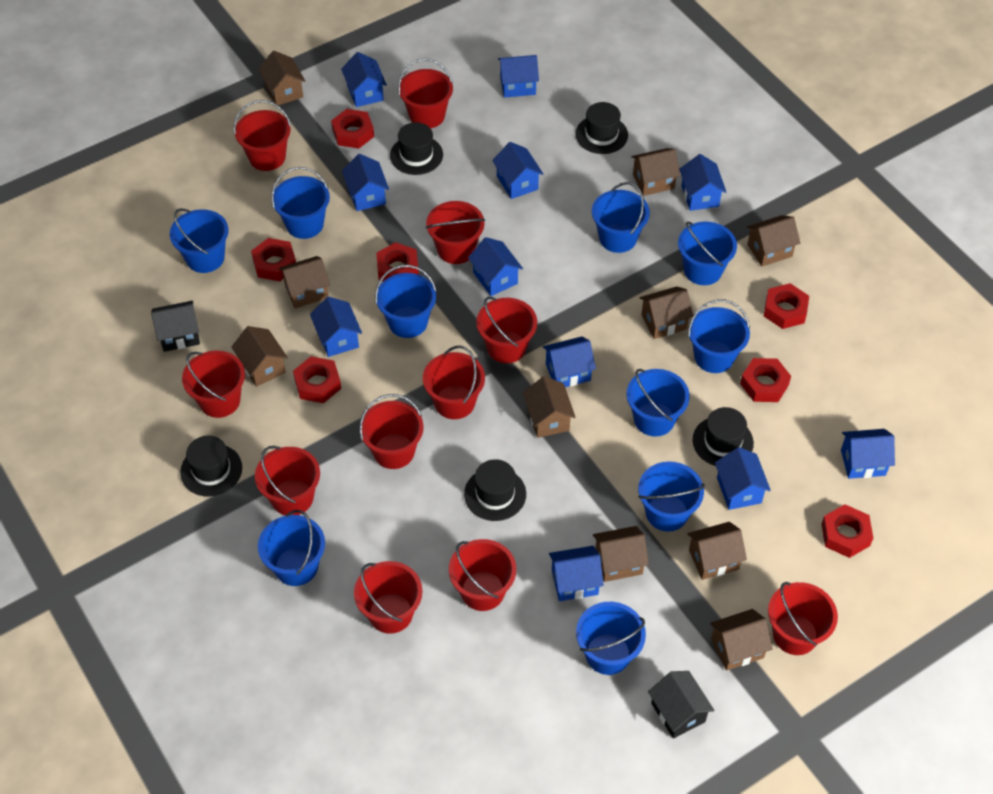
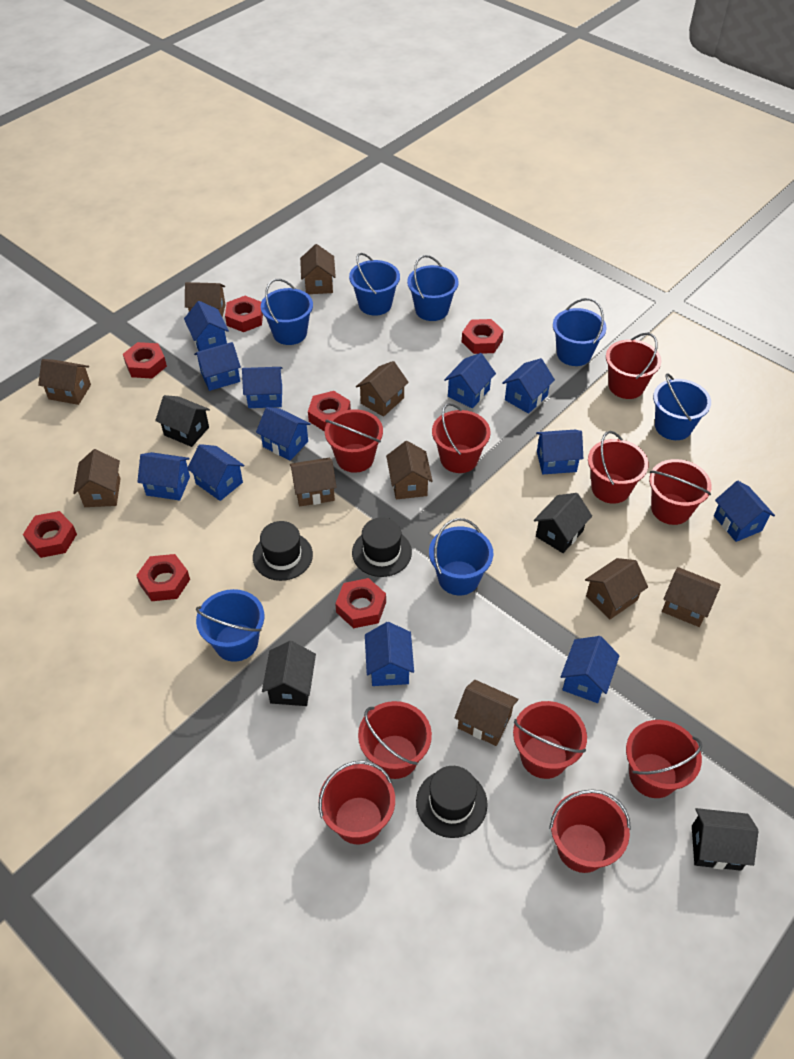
black hat: [180,436,242,497] [390,122,443,175] [464,459,526,521] [575,102,628,154] [693,407,754,466] = 5 -> [253,521,313,581] [352,517,412,577] [416,766,488,838] = 3
black house: [151,301,200,352] [648,671,715,739] = 2 -> [155,395,210,447] [262,641,316,706] [534,493,592,553] [692,808,759,871] = 4
blue bucket: [170,208,229,273] [258,510,325,586] [271,167,330,239] [375,265,437,338] [576,602,646,675] [592,182,650,253] [627,369,690,437] [638,461,705,532] [678,221,737,285] [688,300,750,373] = 10 -> [196,589,264,662] [261,279,313,345] [349,253,400,316] [407,255,459,321] [429,518,493,595] [553,298,607,366] [653,373,711,440] = 7
blue house: [310,297,362,357] [341,52,387,107] [342,154,389,211] [468,237,523,296] [492,142,543,199] [498,55,539,98] [543,337,596,387] [549,546,604,601] [679,154,726,211] [715,447,771,510] [841,429,895,479] = 11 -> [138,452,190,500] [184,301,229,351] [187,444,245,501] [194,342,241,391] [242,367,283,408] [256,407,311,460] [365,622,414,686] [444,353,496,408] [502,358,555,414] [536,430,583,474] [561,636,620,703] [714,481,775,542] = 12
red bucket: [182,351,245,418] [234,100,291,171] [255,446,320,515] [354,561,422,634] [359,394,424,469] [398,58,453,128] [423,346,485,419] [425,201,485,264] [449,539,516,611] [476,297,537,363] [768,582,838,655] = 11 -> [319,761,395,844] [325,409,383,473] [358,701,432,779] [432,403,491,473] [513,701,587,779] [549,789,631,873] [588,431,649,504] [606,333,661,399] [626,720,702,798] [649,459,712,525] = 10

